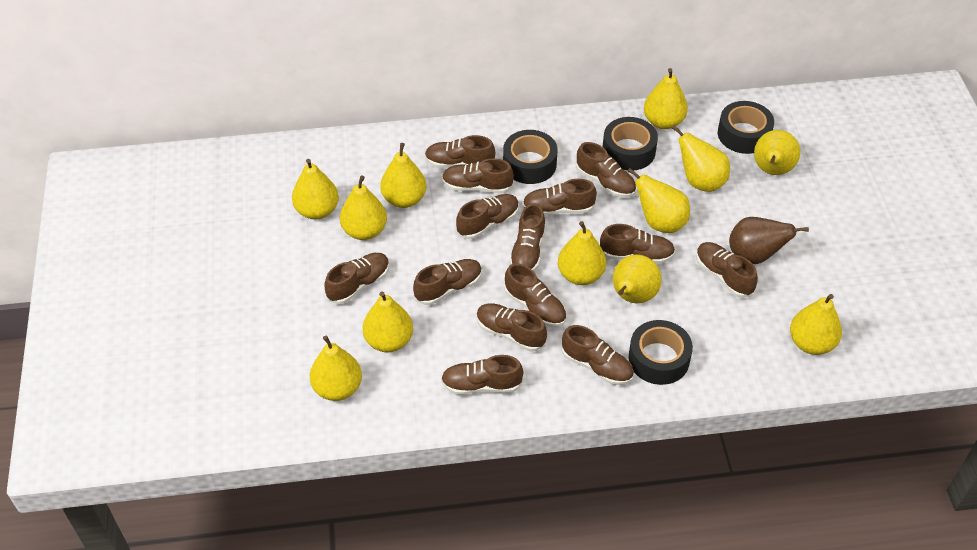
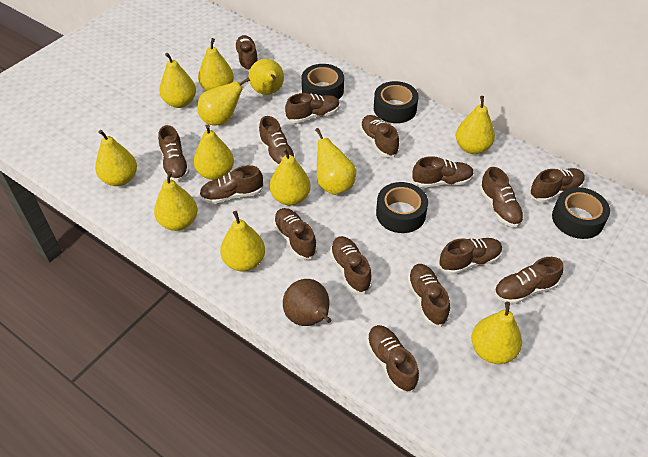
brown shoe: [325,253,390,304] [413,259,482,305] [425,135,495,168] [441,355,523,395] [442,159,514,194] [456,194,519,239] [477,304,547,352] [504,263,566,327] [509,203,546,271] [522,179,597,216] [562,325,634,385] [576,142,636,197] [600,224,675,264] [696,242,758,298] = 14 -> [158,125,190,182] [199,165,264,204] [234,35,258,72] [259,116,296,167] [273,208,317,260] [285,93,340,123] [330,236,372,294] [360,115,399,157] [367,325,419,393] [407,264,450,327] [412,156,474,188] [439,238,503,275] [480,167,524,227] [494,257,564,304] [529,168,585,202] = 15

